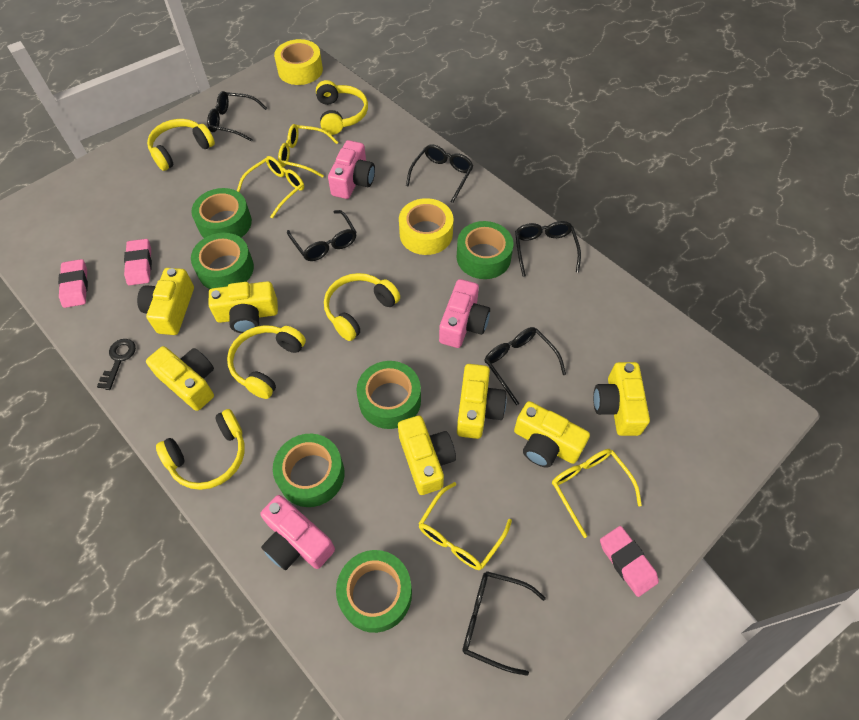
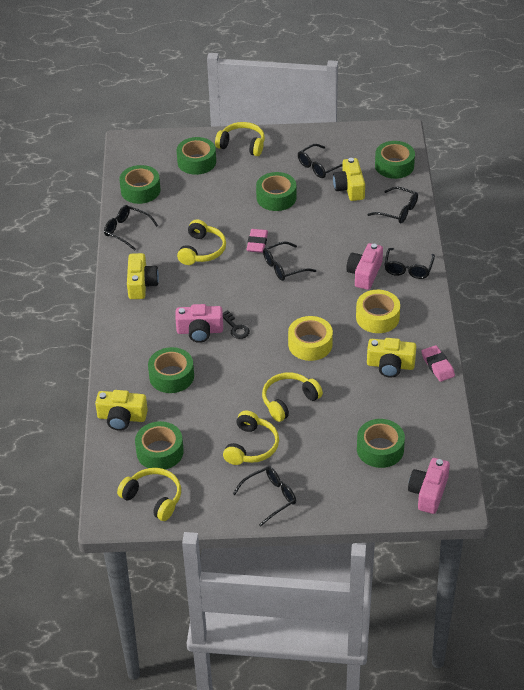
green tape: [191,188,252,238] [191,233,254,289] [273,434,345,507] [336,550,412,633] [357,361,421,429] [457,221,514,279] = 6 -> [119,165,161,204] [135,421,184,470] [148,347,194,393] [177,137,216,175] [256,172,296,211] [357,419,405,468] [375,141,415,179] = 7
pink eraser: [58,259,88,308] [124,239,152,285] [600,526,659,597] = 3 -> [246,229,268,253] [421,345,455,382] = 2
yellow camera: [137,268,194,335] [146,346,214,411] [209,281,278,333] [398,416,456,495] [457,364,507,439] [514,401,590,468] [593,362,650,436] = 7 -> [95,390,148,431] [127,253,159,299] [333,158,365,201] [367,338,416,377] = 4
yellow glasses: [237,156,304,218] [278,124,338,178] [418,482,512,570] [552,449,642,538] = 4 -> none = 0

